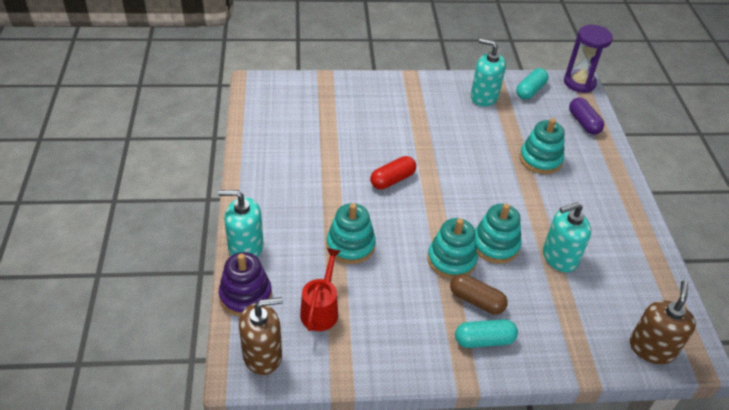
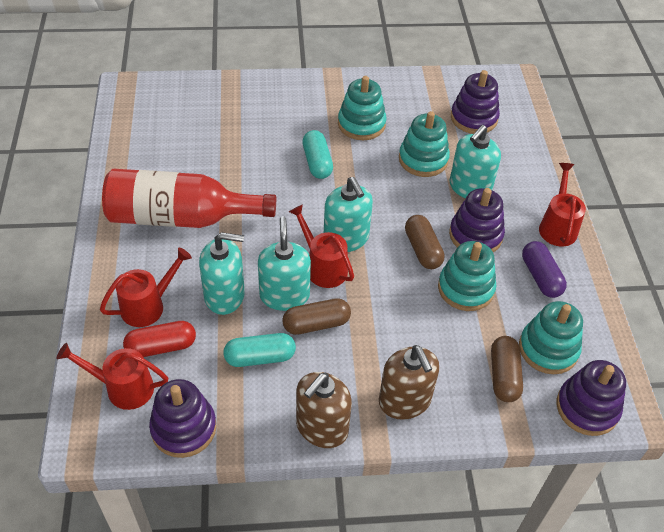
brown capsule: [450,274,508,315] = 1 -> [282,298,351,335] [405,215,445,269] [491,336,523,402] = 3
purple hourglass: [564,25,613,93] = 1 -> none = 0
purple stacking toy: [219,252,272,317] = 1 -> [149,379,217,458] [449,188,505,252] [451,70,500,134] [557,360,626,436] = 4
red bottle: none = 0 -> [102,169,276,228] = 1
red watering can: [300,248,341,331] = 1 -> [56,343,168,410] [100,248,192,327] [289,204,354,288] [539,163,586,247] = 4
turquoise soap dispenser: [218,190,264,257] [471,38,506,106] [543,202,591,272] = 3 -> [199,232,245,315] [258,216,311,311] [324,177,373,252] [450,125,501,199] = 4

